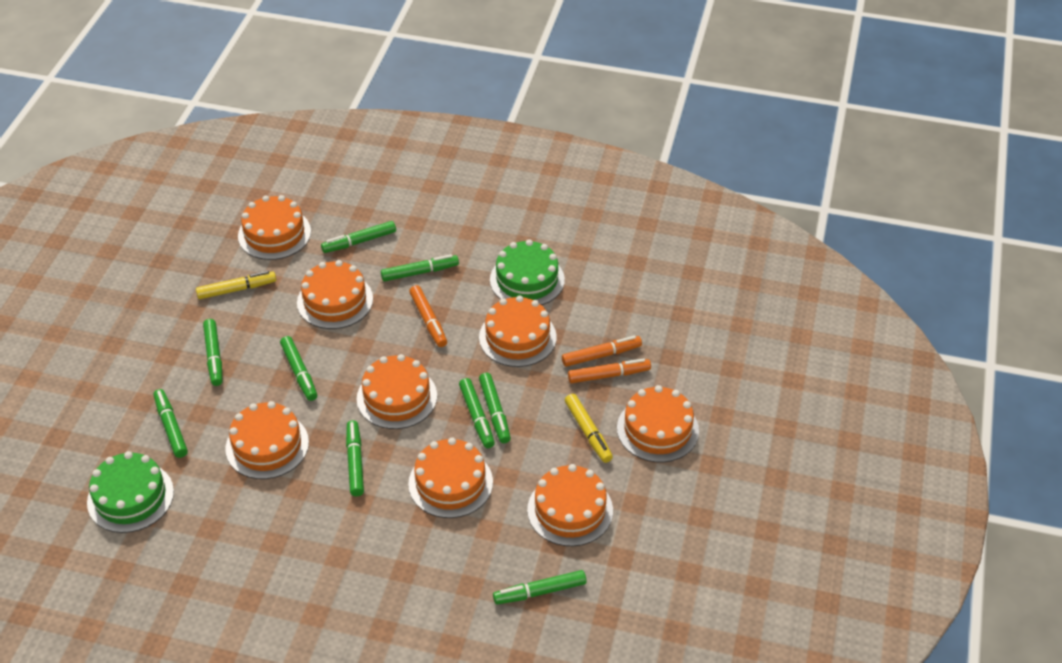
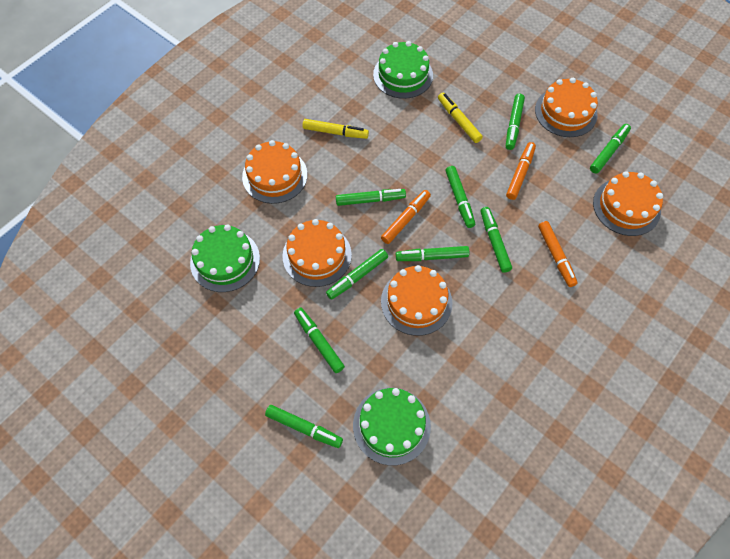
green cake: [87,451,174,533] [490,239,565,305] = 2 -> [190,225,260,292] [353,388,431,466] [373,41,433,99] = 3
orange cake: [225,401,309,479] [238,195,311,260] [297,260,373,329] [357,354,437,429] [408,438,493,518] [479,295,557,367] [527,464,613,546] [617,385,699,462] = 8 -> [242,140,307,204] [283,219,352,287] [381,265,453,336] [535,78,598,137] [593,171,663,236] = 5

